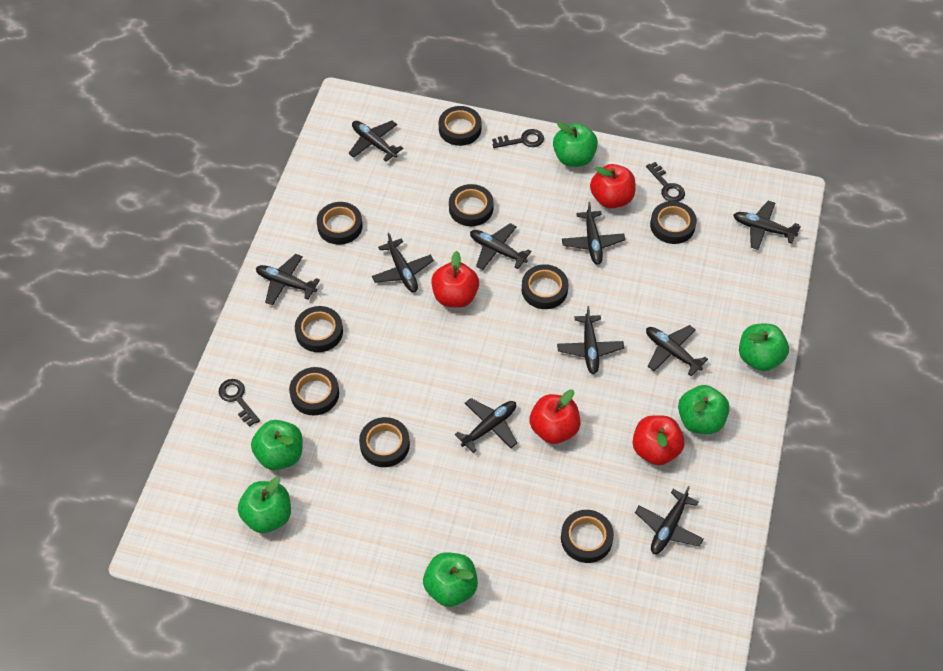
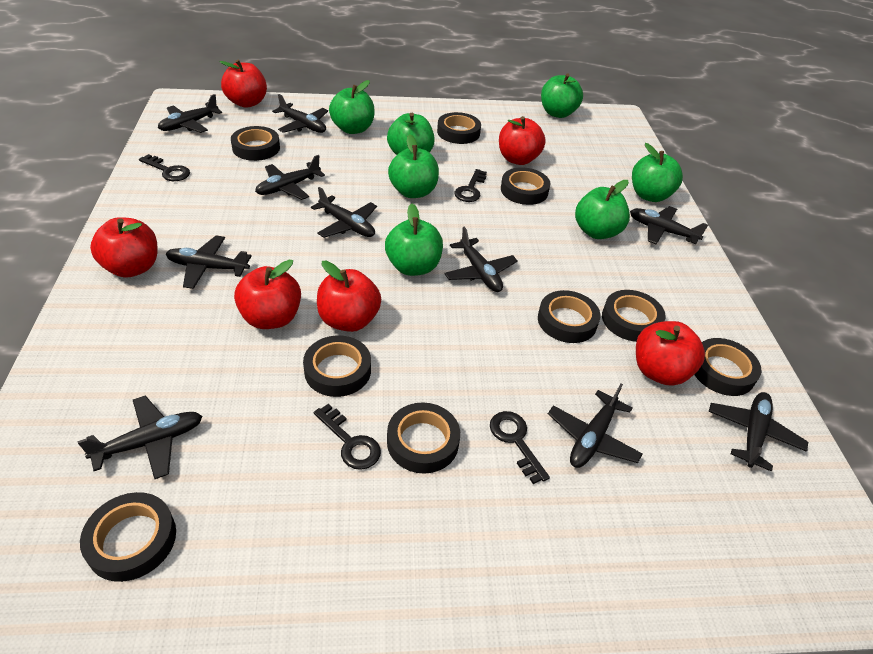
black key: [219,379,260,427] [492,129,544,148] [646,162,685,202] = 3 -> [139,154,190,181] [314,404,381,470] [454,169,487,202] [490,411,550,484] = 4
green apple: [238,477,291,533] [251,420,303,470] [423,552,478,607] [553,122,598,167] [678,385,730,434] [739,324,789,371] = 6 -> [329,80,375,134] [385,204,443,276] [387,113,435,155] [388,134,439,198] [541,73,583,118] [575,180,630,239] [632,143,683,202] = 7
red apple: [431,251,479,308] [530,390,580,444] [590,164,636,208] [633,415,685,465] = 4 -> [90,217,157,278] [219,60,267,108] [234,260,301,329] [317,261,381,332] [499,116,546,165] [636,321,705,386] = 6

